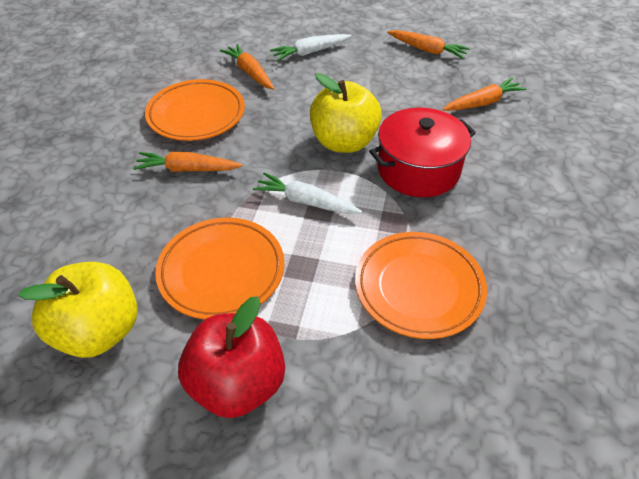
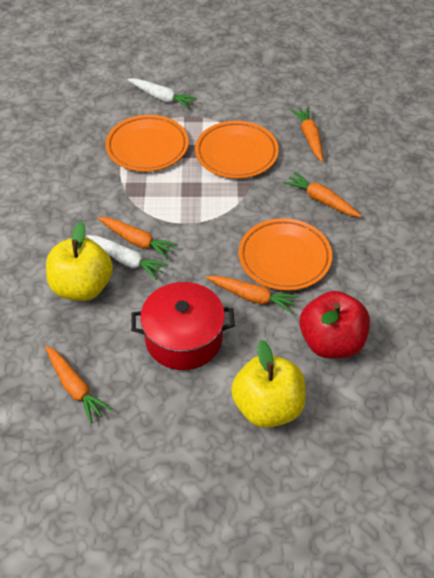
orange carrot: [133,152,242,172] [220,44,274,90] [387,30,470,59] [443,78,526,111] = 4 -> [45,346,112,423] [98,217,178,259] [206,275,299,313] [284,172,361,217] [291,107,323,162] = 5

